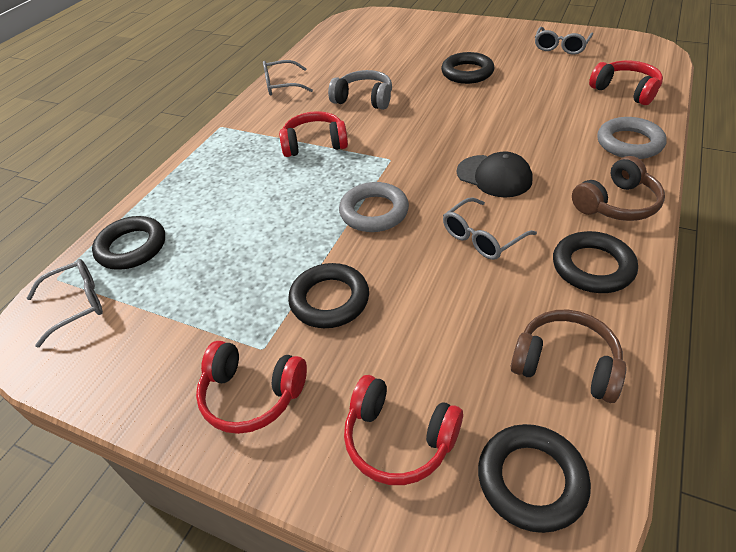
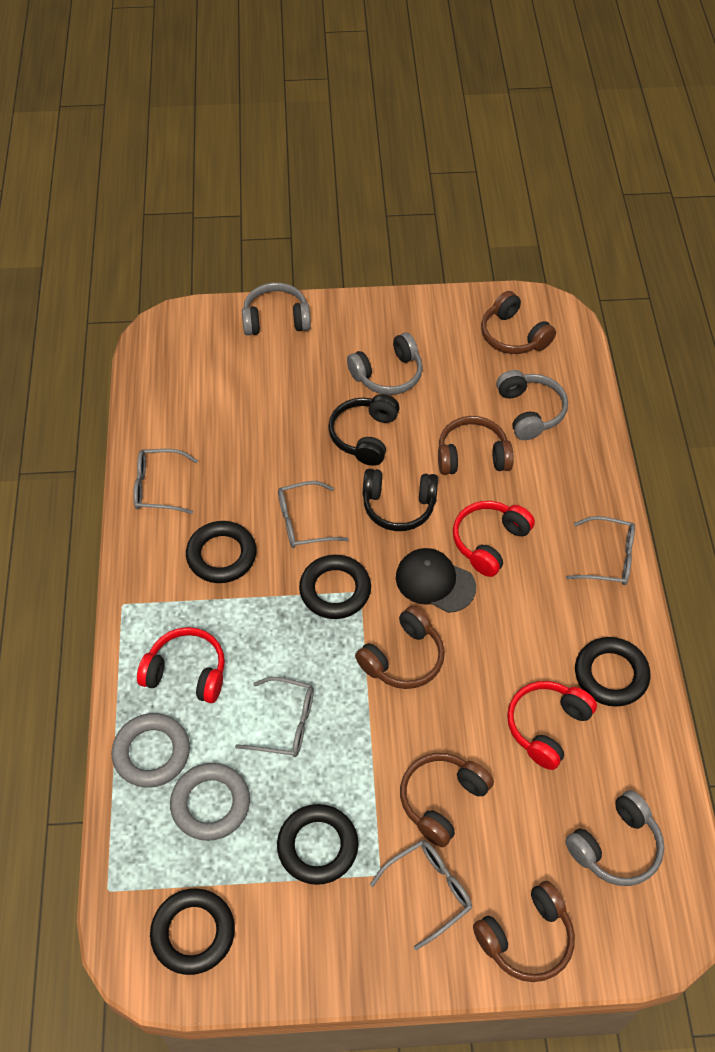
black headphones: none = 0 -> [328,394,400,466] [363,469,438,531] = 2
brown headphones: [511,310,626,403] [572,156,665,221] = 2 -> [355,606,445,689] [400,753,494,847] [438,416,514,475] [473,881,575,982] [481,291,556,354] = 5
grey glasses: [27,259,103,348] [263,60,313,96] [443,197,537,260] [535,27,593,55] = 4 -> [133,449,198,514] [235,677,314,757] [278,481,349,548] [370,840,472,950] [566,516,635,585] = 5
grey headphones: [328,70,392,110] = 1 -> [242,282,311,336] [347,332,423,395] [496,370,568,440] [565,790,664,886] = 4
red headphones: [196,341,307,434] [279,111,348,157] [344,375,463,485] [589,61,663,105] = 4 -> [137,627,225,703] [453,501,535,577] [507,681,597,770] = 3

